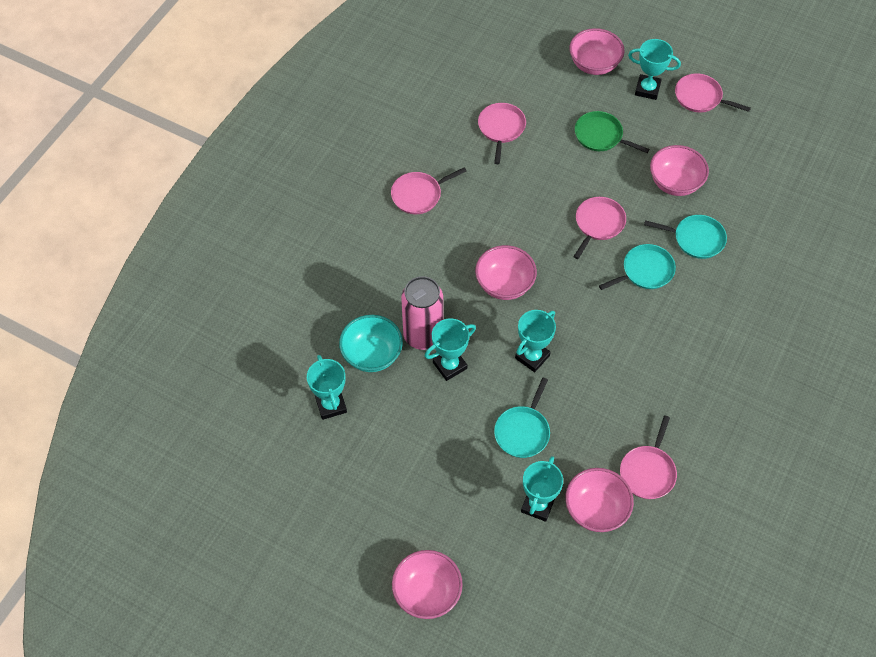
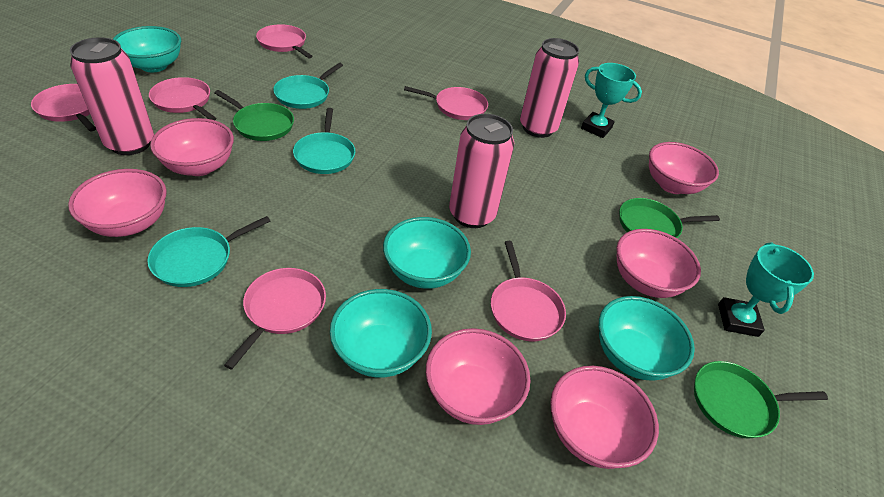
green pan: [575,111,649,153] = 1 -> [215,90,294,141] [619,198,720,238] [694,361,828,439] = 3
pink bowl: [392,550,463,619] [475,245,537,300] [565,468,634,532] [569,28,624,75] [650,145,709,196] = 5 -> [68,169,167,237] [150,118,234,176] [426,328,530,425] [550,366,659,469] [616,229,701,298] [649,142,719,194] = 6
pink can: [401,276,443,350] = 1 -> [70,37,154,155] [449,114,514,228] [520,38,579,138] = 3
pink pan: [391,167,467,214] [478,103,526,164] [573,197,626,259] [620,415,677,499] [675,73,751,112] = 5 -> [31,84,96,131] [149,77,217,120] [224,268,326,370] [256,24,313,58] [404,86,488,120] [491,241,566,341] = 6
turquoise bowl: [339,315,403,372] = 1 -> [113,26,181,72] [330,289,432,377] [383,217,471,289] [599,296,695,381] = 4
turquoise trophy: [307,355,347,420] [425,319,476,381] [515,310,556,372] [521,456,563,522] [628,39,681,100] = 5 -> [581,63,642,138] [718,242,814,337] = 2

